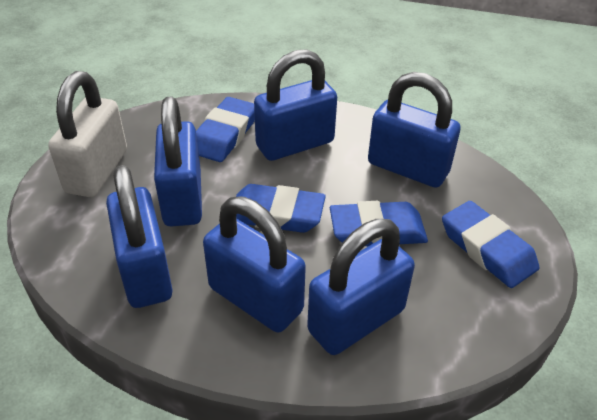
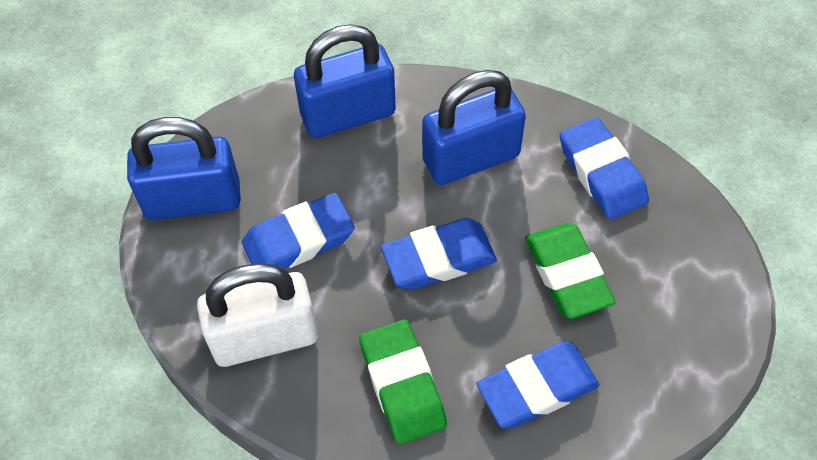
blue padlock: [106,165,172,308] [154,97,202,227] [203,196,306,332] [254,49,337,161] [307,219,415,355] [368,72,460,188] = 6 -> [127,117,241,220] [294,24,396,138] [422,70,526,185] = 3
green eraser: none = 0 -> [359,320,447,444] [525,223,615,319] = 2

